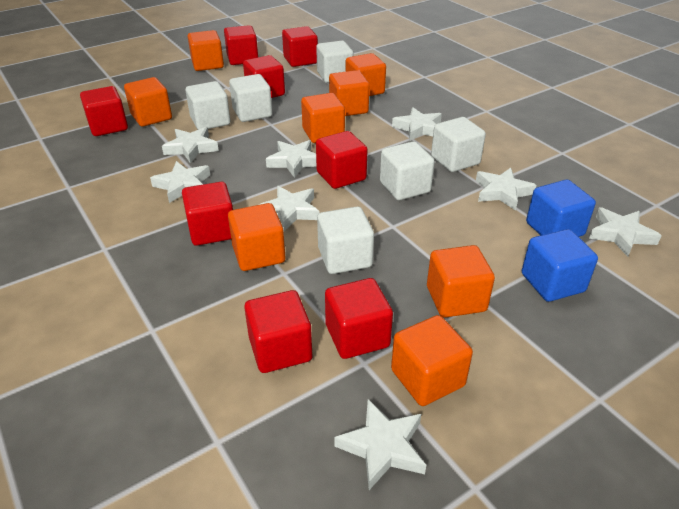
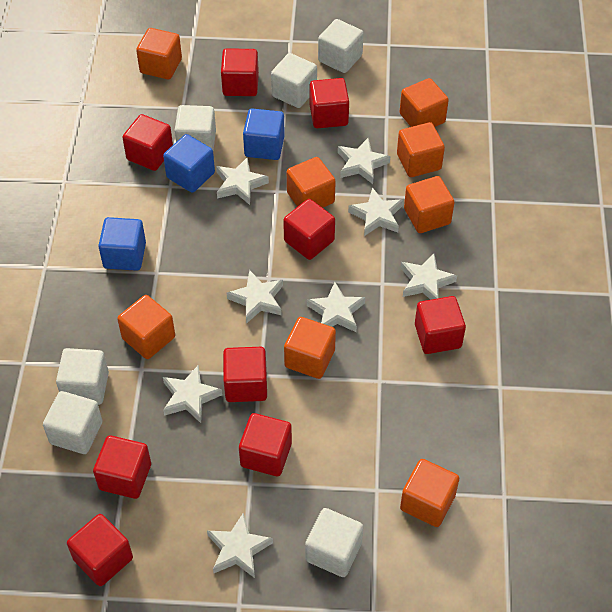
blue cube: [522,229,598,302] [526,180,596,237] = 2 -> [98,217,146,271] [163,134,215,193] [243,108,285,160] = 3
red cube: [80,86,128,136] [182,182,233,246] [224,25,258,65] [243,55,285,98] [244,290,312,373] [282,26,318,67] [316,131,368,189] [325,278,393,359] = 8 -> [67,514,133,586] [93,435,151,499] [122,114,173,171] [221,48,259,96] [223,347,267,402] [239,413,292,476] [283,199,335,260] [310,78,349,128] [415,296,466,354] = 9

